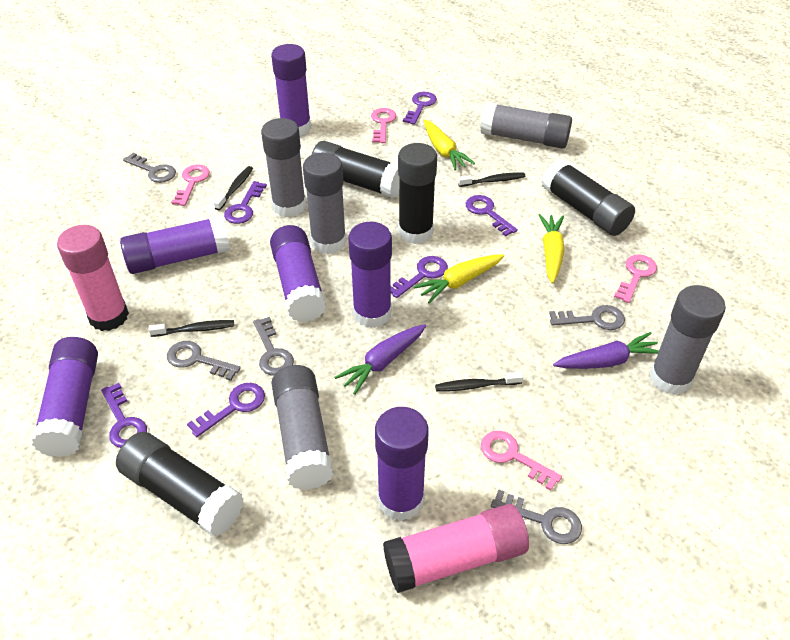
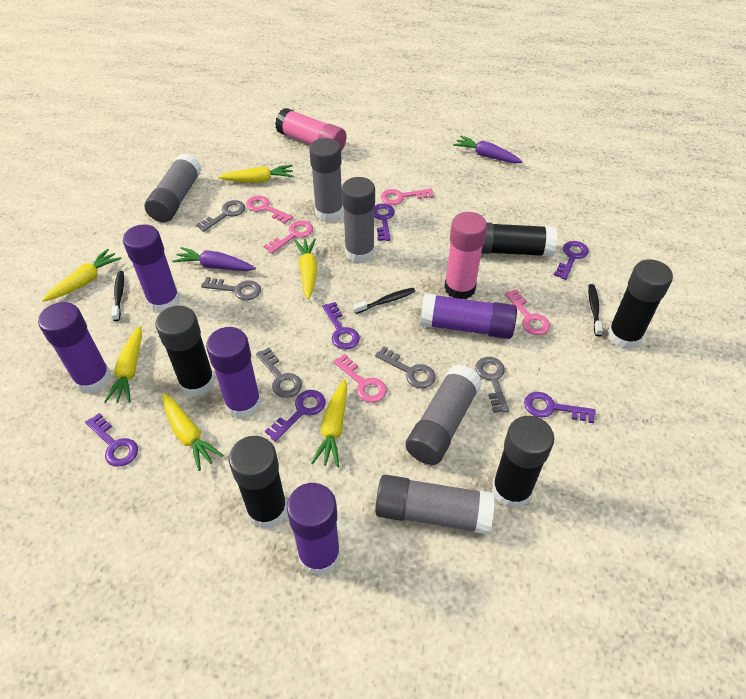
black glue stick: [116,432,244,537] [311,141,399,198] [398,143,437,244] [542,159,635,236] = 4 -> [156,306,215,397] [229,436,287,529] [481,222,557,257] [492,416,554,509] [607,259,673,349] = 5
black toothbrush: [149,320,234,337] [214,166,253,210] [435,372,523,392] [458,172,525,187] = 4 -> [111,271,124,321] [353,288,415,314] [588,284,603,336] = 3
pink key: [171,165,210,206] [371,108,396,143] [481,431,562,491] [614,255,657,303] = 4 -> [246,196,293,224] [264,220,313,254] [333,354,387,403] [381,189,434,205] [505,289,550,335] = 5
purple glue stick: [32,337,98,457] [120,216,230,274] [270,225,327,322] [271,44,311,136] [348,222,392,328] [375,407,429,521] = 6 -> [38,302,111,393] [123,224,180,313] [206,327,262,419] [287,483,341,576] [420,293,517,339] = 5
yellow carrot: [414,254,504,304] [424,120,475,170] [539,214,564,284] = 3 -> [42,249,122,302] [104,326,142,403] [162,393,223,471] [218,165,294,183] [294,238,317,299] [311,379,347,467] = 6

